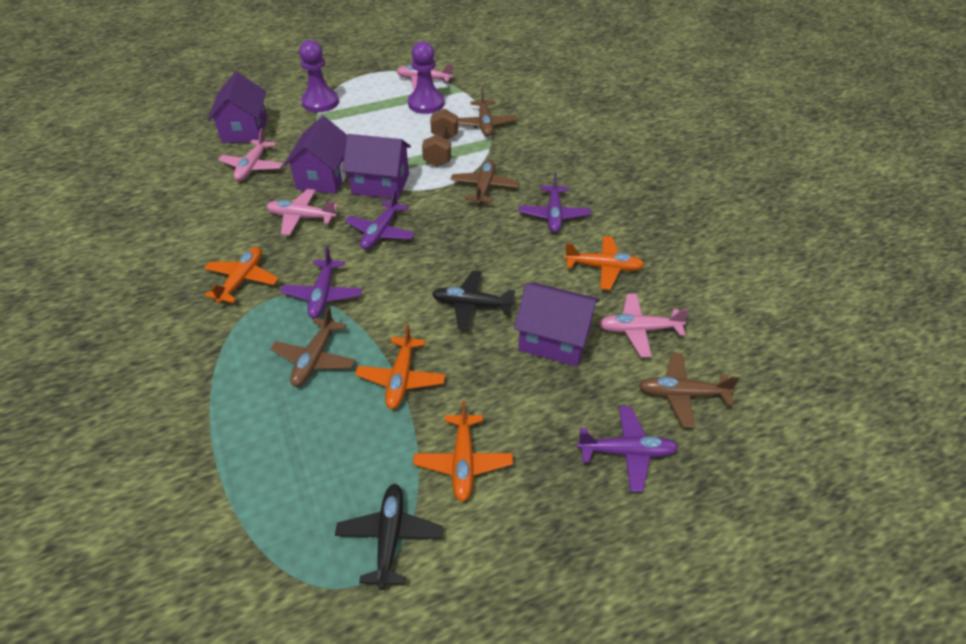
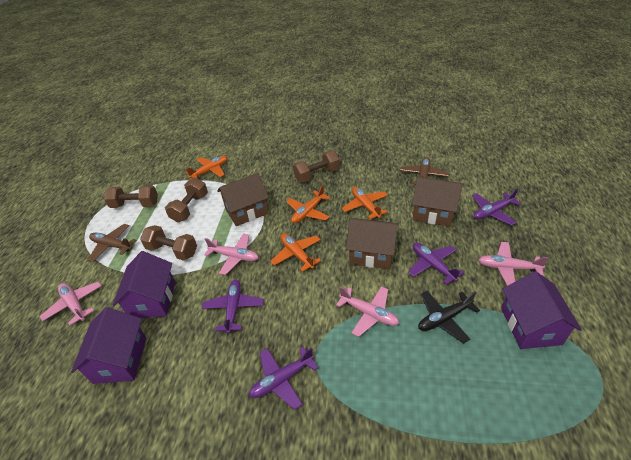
black plane: [335,484,443,590] [432,270,515,330] = 2 -> [418,291,480,344] = 1
brown dumbbell: [422,109,458,167] = 1 -> [104,185,158,208] [140,225,197,261] [165,178,208,222] [293,151,340,182] = 4
brown house: none = 0 -> [217,173,269,226] [346,218,398,269] [412,177,462,227] = 3
brown plane: [270,306,355,387] [450,160,519,205] [458,88,516,136] [639,353,740,428] = 4 -> [88,224,136,261] [400,157,449,184] = 2
purple house: [208,72,267,143] [283,116,347,194] [343,134,411,199] [514,283,600,367] = 4 -> [71,307,146,384] [113,251,175,318] [501,271,582,349] = 3
purple pawn: [299,40,339,113] [408,41,444,114] = 2 -> none = 0

